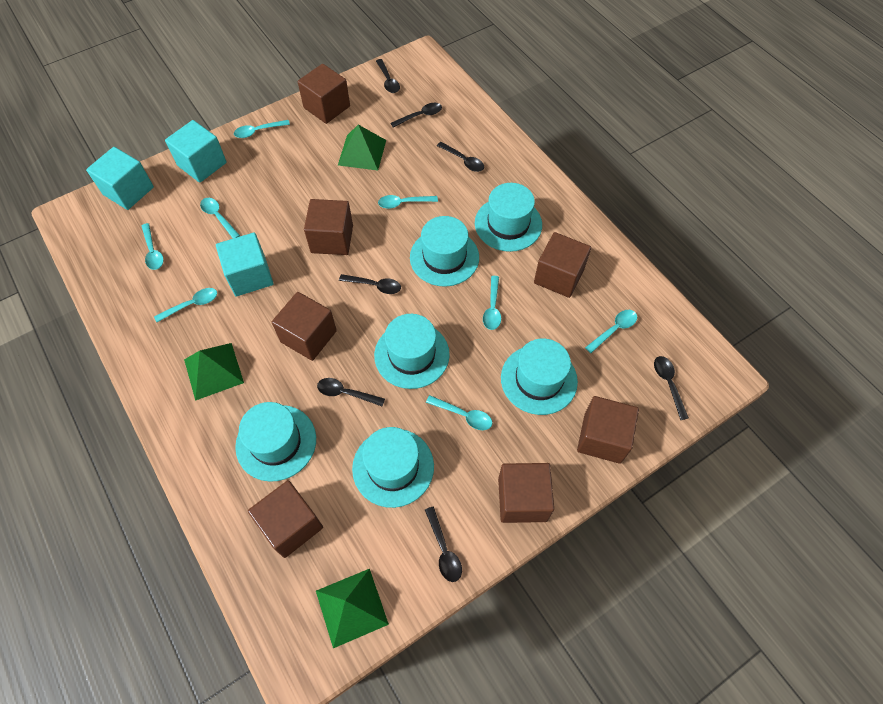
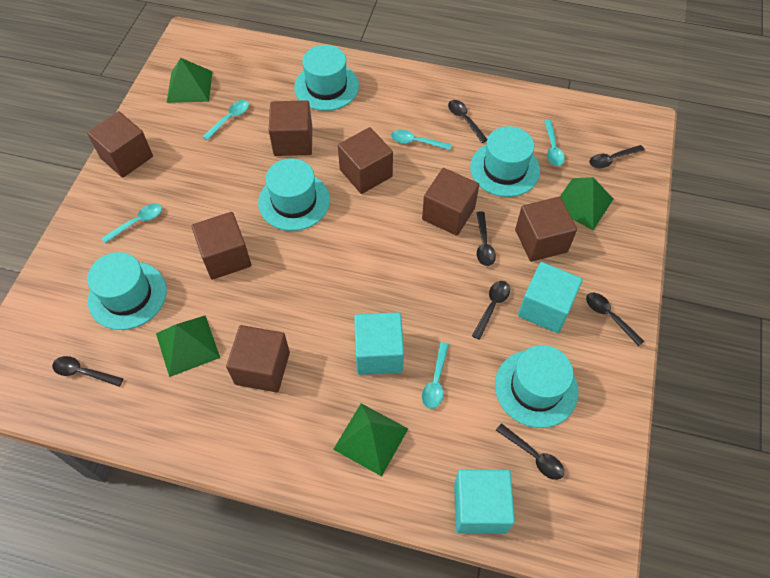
green pyramid: [184,343,244,401] [316,569,389,648] [338,125,386,171] = 3 -> [156,315,220,377] [167,58,213,103] [333,403,408,476] [560,177,614,230] = 4
turquoise hat: [235,402,316,482] [352,427,434,508] [374,314,450,389] [410,216,479,287] [475,183,542,252] [501,339,578,415] = 6 -> [87,252,167,330] [258,158,330,231] [294,45,359,111] [470,126,540,197] [495,345,579,428] = 5
turquoise spoon: [142,223,164,270] [154,288,217,322] [200,198,240,238] [234,120,290,138] [378,195,438,209] [426,395,492,430] [483,276,501,330] [585,310,637,353] = 8 -> [102,203,162,243] [202,100,249,140] [391,130,452,150] [422,342,449,409] [544,120,565,166] = 5

